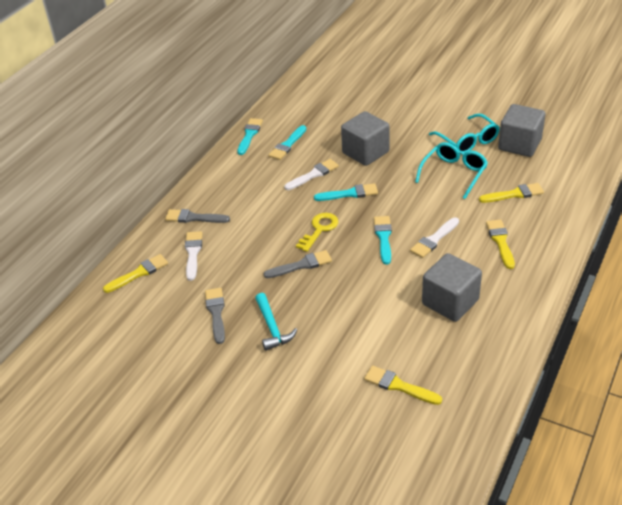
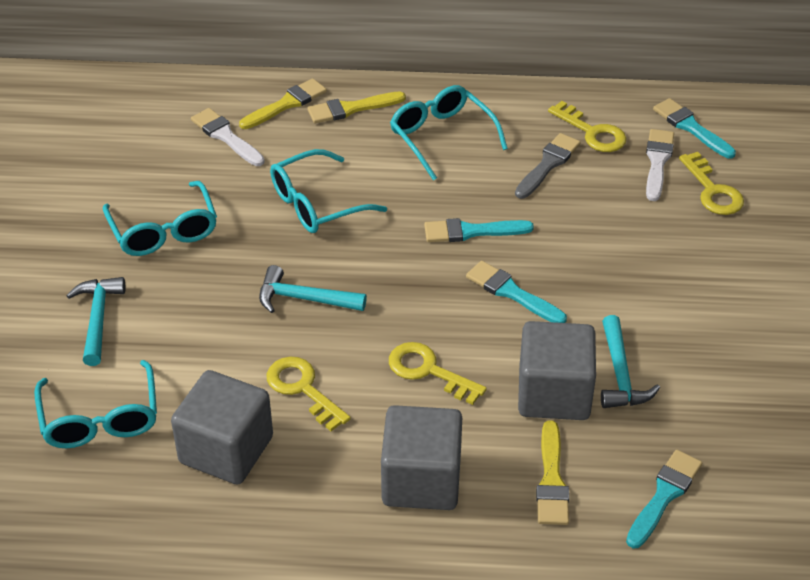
grey brush: [165,209,230,223] [205,288,225,344] [263,250,332,278] = 3 -> [515,133,581,199] = 1
turquoise glasses: [415,142,488,199] [429,113,500,152] = 2 -> [34,360,157,448] [103,181,217,256] [270,149,387,233] [390,85,508,180] = 4
turquoise hammer: [255,293,297,351] = 1 -> [66,277,126,366] [259,265,367,313] [601,315,660,408] = 3
white brush: [185,231,203,281] [284,159,339,190] [410,217,459,258] = 3 -> [191,108,265,166] [646,129,674,201] = 2
yellow brush: [103,254,168,293] [364,366,442,405] [479,183,544,203] [486,220,515,269] = 4 -> [239,79,327,129] [307,91,406,123] [536,420,569,525] = 3
yellow key: [296,213,338,252] = 1 -> [267,357,351,431] [389,342,487,405] [548,101,626,152] [679,152,744,215] = 4

